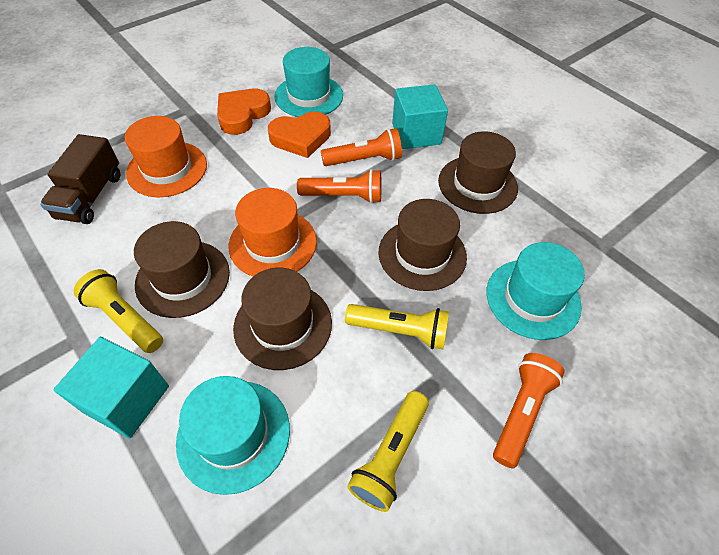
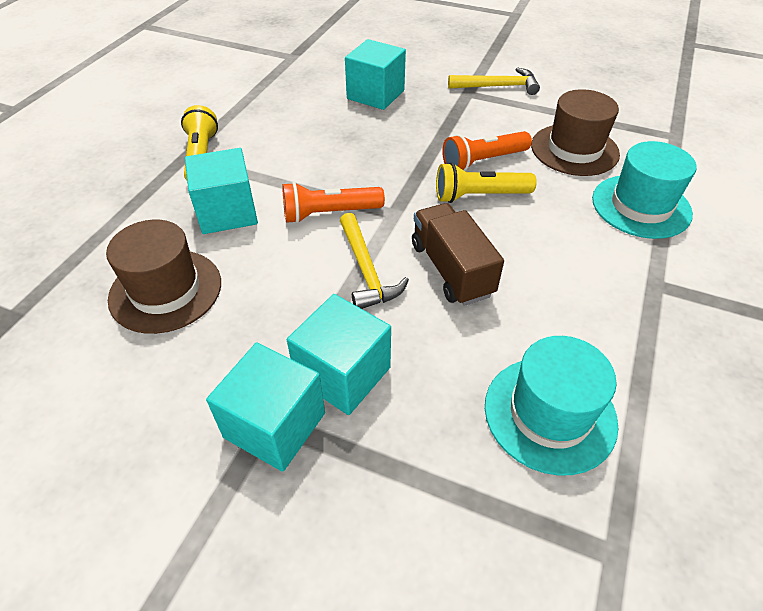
brown hat: [134,221,230,318] [233,268,332,370] [379,199,467,291] [438,131,518,214] = 4 -> [106,220,221,334] [531,89,620,176] = 2
orange flashlight: [297,169,382,204] [321,128,402,166] [493,353,565,468] = 3 -> [282,182,385,223] [442,131,532,171] = 2
orange hat: [125,116,207,197] [229,188,317,277] = 2 -> none = 0
orange heart: [217,89,271,135] [268,112,331,158] = 2 -> none = 0
turquoise cube: [53,337,169,439] [392,84,448,149] = 2 -> [185,148,258,234] [206,343,325,472] [287,294,391,415] [345,39,406,110] = 4
turquoise hat: [176,376,290,495] [274,47,343,117] [486,242,585,340] = 3 -> [485,336,618,476] [592,141,697,239] = 2
yellow flashlight: [74,269,163,353] [345,304,449,349] [347,391,429,512] = 3 -> [181,105,218,181] [436,163,537,203] = 2
yellow hammer: none = 0 -> [340,213,409,309] [448,67,540,95] = 2

